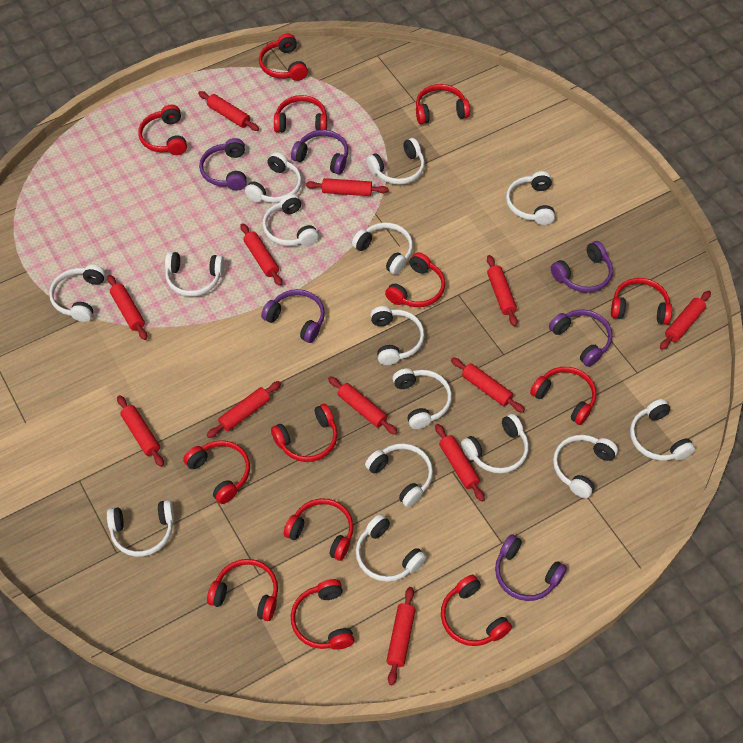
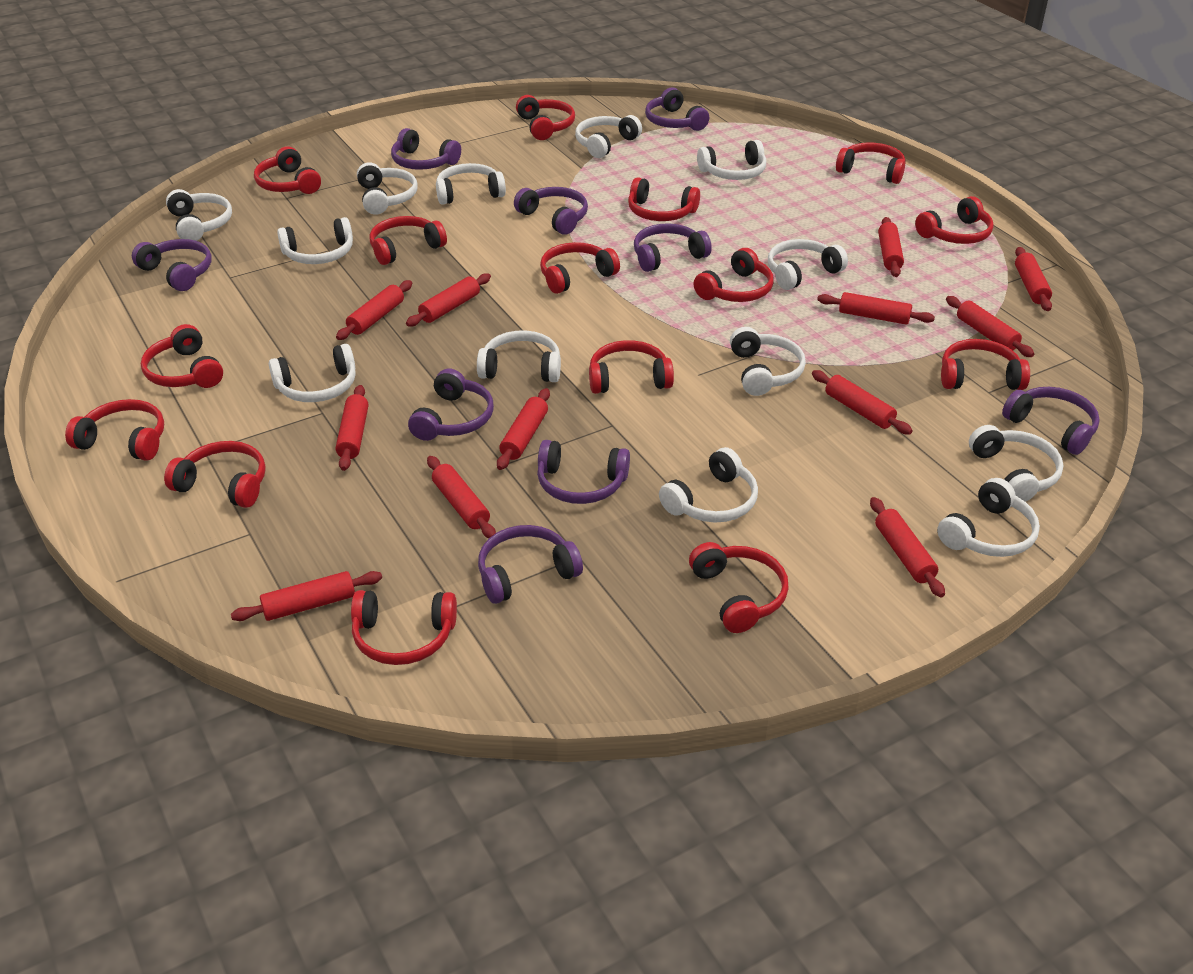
purple headphones: [199,138,247,191] [261,289,325,343] [291,130,348,175] [495,534,567,601] [549,310,612,367] [551,241,613,293] = 6 -> [132,239,212,291] [391,128,461,170] [408,368,494,441] [478,525,583,604] [514,187,588,234] [537,440,630,504] [634,224,712,272] [645,87,709,131] [1002,387,1100,455] = 9
red headphones: [138,105,187,155] [183,440,250,504] [207,559,278,621] [259,33,308,81] [271,404,338,462] [274,95,327,133] [284,498,353,561] [291,579,354,650] [385,252,445,307] [416,84,470,124] [441,575,512,646] [530,367,597,425] [611,278,672,325] = 13 -> [65,399,164,461] [141,324,223,388] [164,441,266,508] [254,146,321,194] [351,590,457,665] [369,216,447,265] [516,95,575,140] [540,242,620,294] [589,340,674,394] [628,177,700,221] [689,542,789,633] [694,248,774,302] [836,143,906,184] [915,196,994,244] [941,339,1030,390] = 15
white headphones: [49,265,106,322] [107,500,174,557] [165,252,224,296] [245,152,302,203] [263,194,319,246] [352,222,413,275] [356,514,426,582] [365,443,433,507] [366,138,425,185] [370,306,424,365] [393,368,452,429] [461,414,529,473] [506,171,555,225] [553,435,618,498] [630,399,695,461] = 15 -> [166,189,232,241] [269,344,356,402] [277,217,353,264] [357,162,417,215] [436,163,506,205] [477,330,561,382] [575,115,642,158] [659,447,758,523] [697,140,766,180] [730,327,806,396] [768,239,848,290] [937,478,1040,557] [969,425,1063,502] = 13

